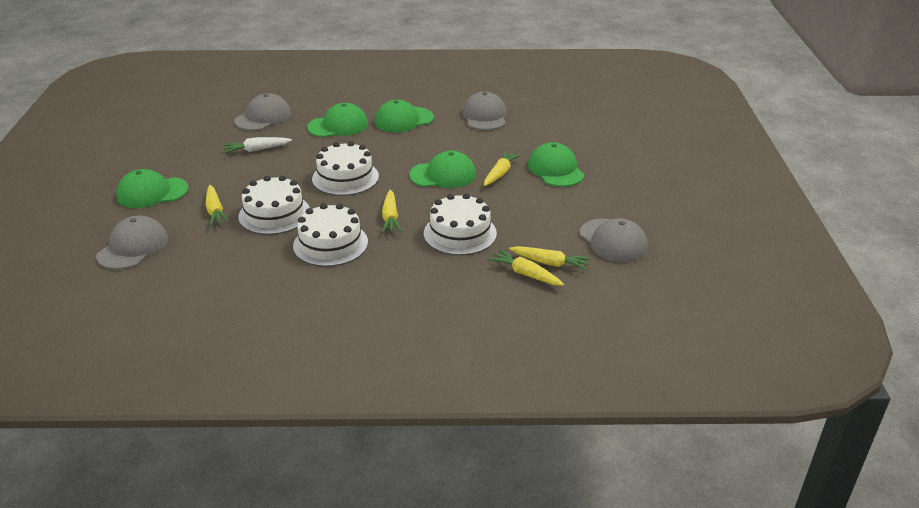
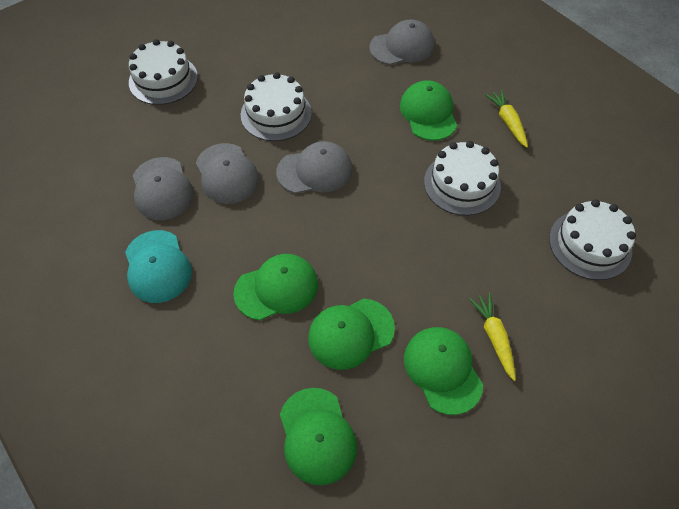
turquoise cap: none = 0 -> [125,230,192,303] = 1
white carrot: [223,137,292,153] = 1 -> none = 0
yellow carrot: [206,185,230,226] [382,190,402,233] [484,151,521,186] [488,249,564,286] [509,246,591,270] = 5 -> [469,293,516,381] [485,90,528,148] = 2

